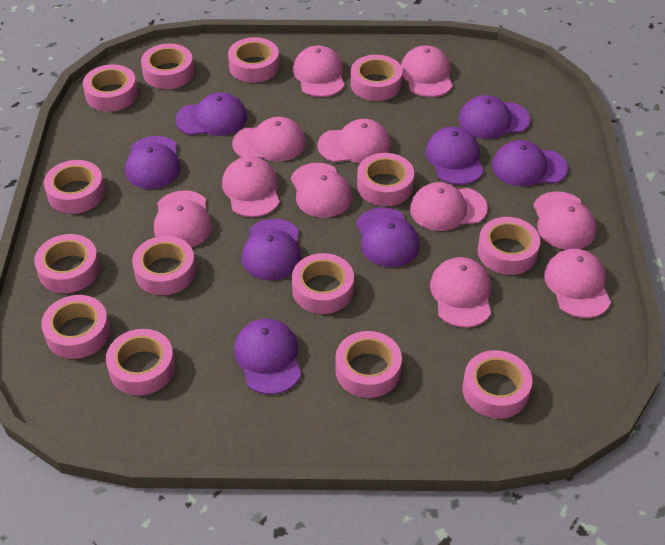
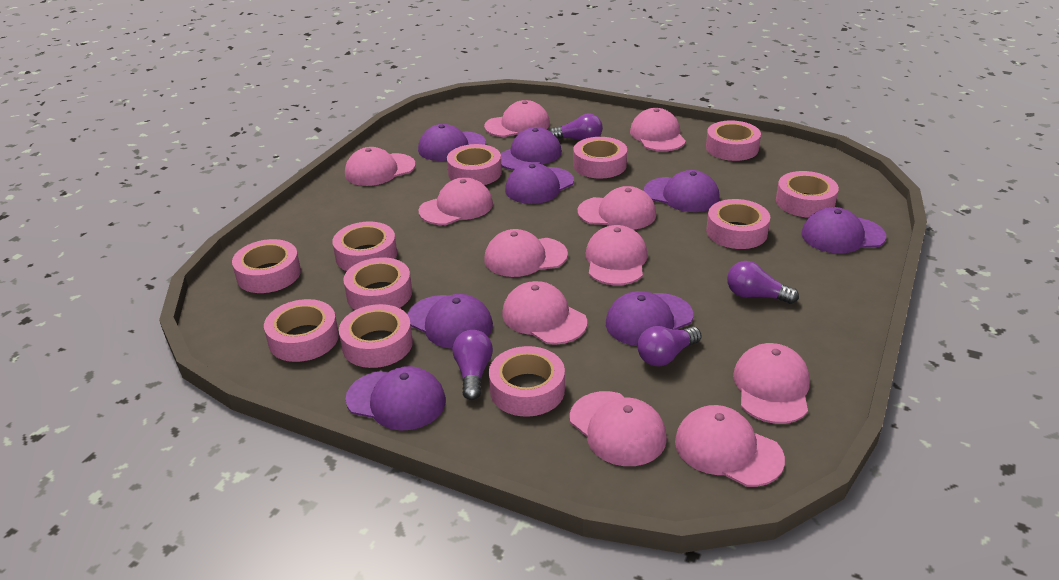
pink tape: [34,234,100,293] [41,295,110,359] [44,160,105,214] [83,64,138,112] [106,329,175,395] [132,236,196,295] [141,44,194,89] [228,37,279,83] [292,253,354,314] [335,331,402,398] [351,55,402,101] [357,153,414,206] [462,350,532,419] [477,217,540,275] = 14 -> [232,239,301,293] [264,299,339,362] [332,222,397,271] [339,304,413,368] [343,257,412,310] [447,144,502,185] [489,346,565,417] [573,137,627,179] [706,120,761,161] [706,199,770,249] [776,171,839,218] = 11
purple light bulb: none = 0 -> [452,330,493,400] [549,113,603,140] [637,326,702,366] [727,261,799,304] = 4

